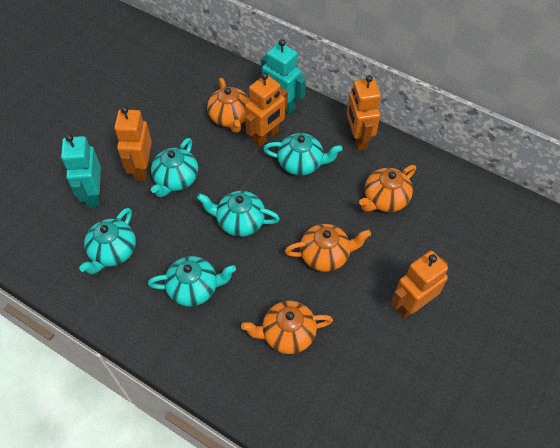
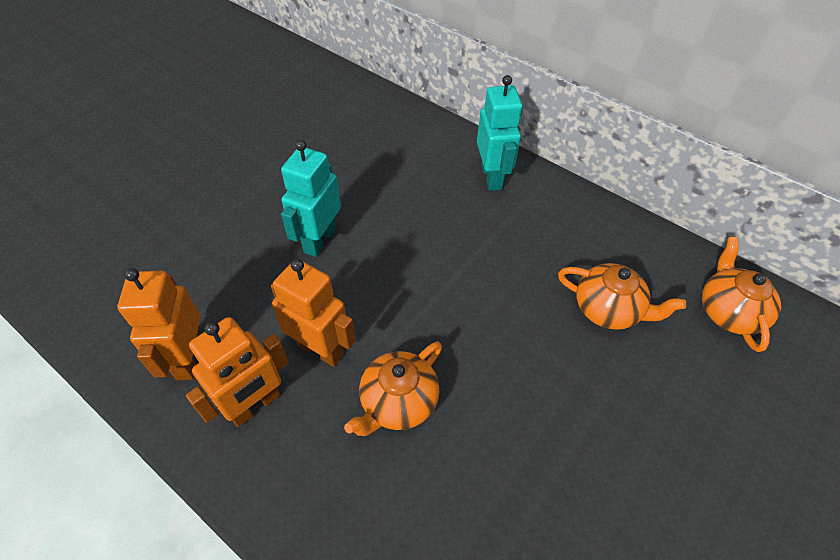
orange robot: [114,106,152,181] [245,72,288,147] [347,75,381,151] [391,251,448,318] = 4 -> [117,268,200,380] [186,317,289,427] [271,259,356,367] = 3
orange teapot: [207,78,250,133] [241,301,333,354] [285,224,371,272] [359,165,416,212] = 4 -> [344,342,442,436] [558,263,686,330] [702,237,781,352] = 3
turquoise teapot: [79,208,136,274] [148,256,236,306] [151,138,198,197] [197,191,280,237] [263,133,342,176] = 5 -> none = 0

